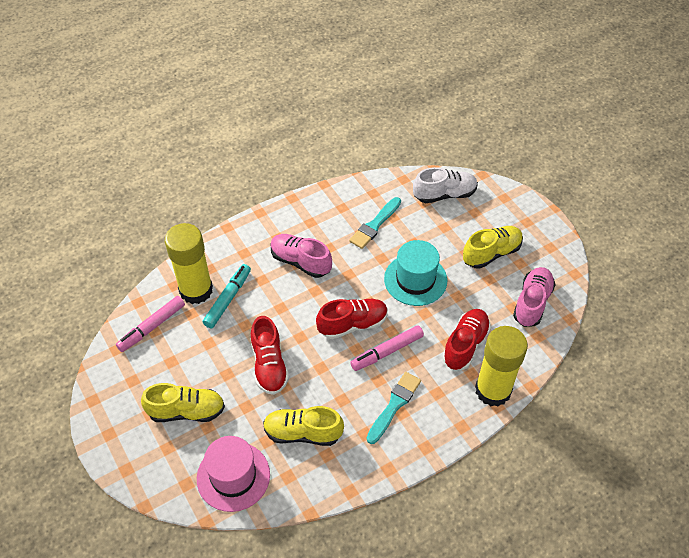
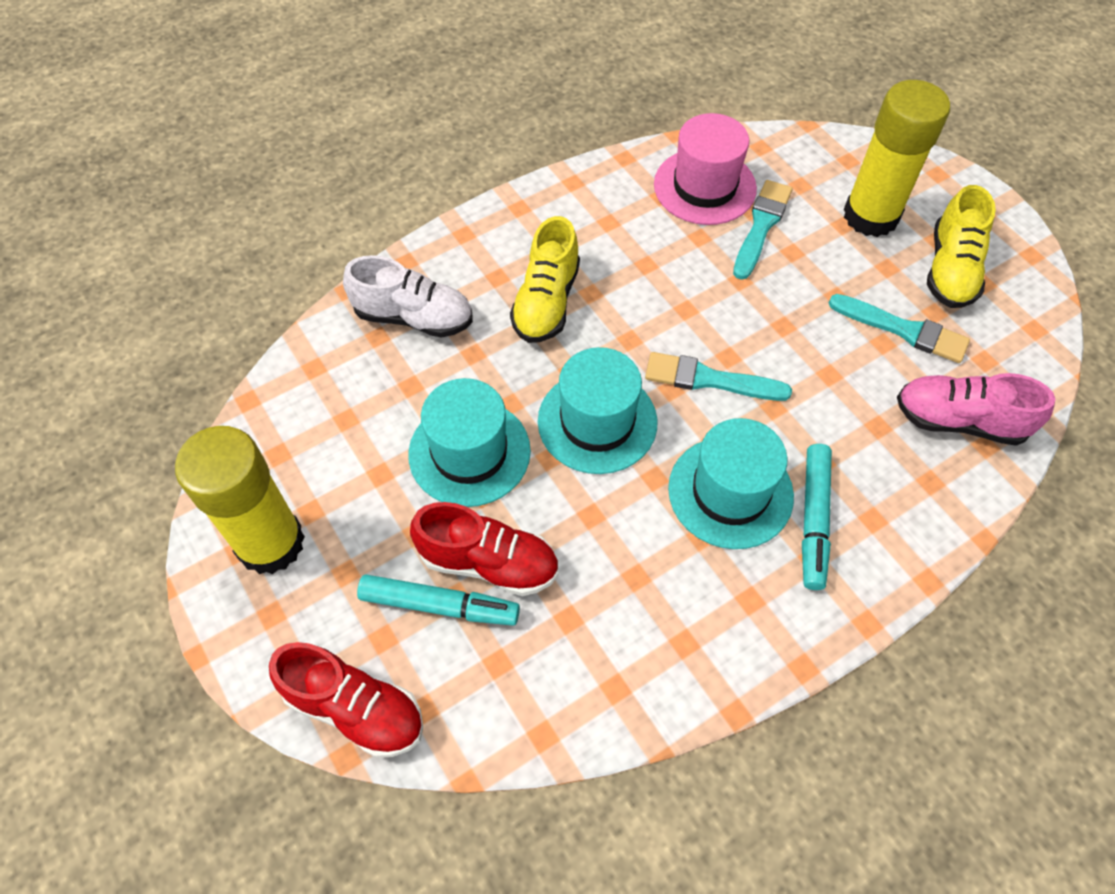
pink marker: [116,296,185,352] [350,325,424,371] = 2 -> none = 0
pink shoe: [271,234,332,278] [513,267,556,327] = 2 -> [897,373,1055,446] = 1
red shoe: [251,316,289,395] [316,299,388,339] [442,309,491,370] = 3 -> [269,642,423,758] [410,502,558,596] = 2
turquoise brush: [349,197,401,249] [367,372,421,444] = 2 -> [645,352,792,401] [733,180,793,280] [829,294,970,363] = 3
turquoise hat: [384,240,447,306] = 1 -> [408,378,531,507] [538,347,658,474] [668,418,794,549] = 3
turquoise marker: [203,264,251,328] = 1 -> [357,574,520,626] [802,444,832,590] = 2
yellow shoe: [141,383,225,422] [263,406,344,446] [463,226,523,269] = 3 -> [510,216,580,343] [927,185,996,308] = 2

